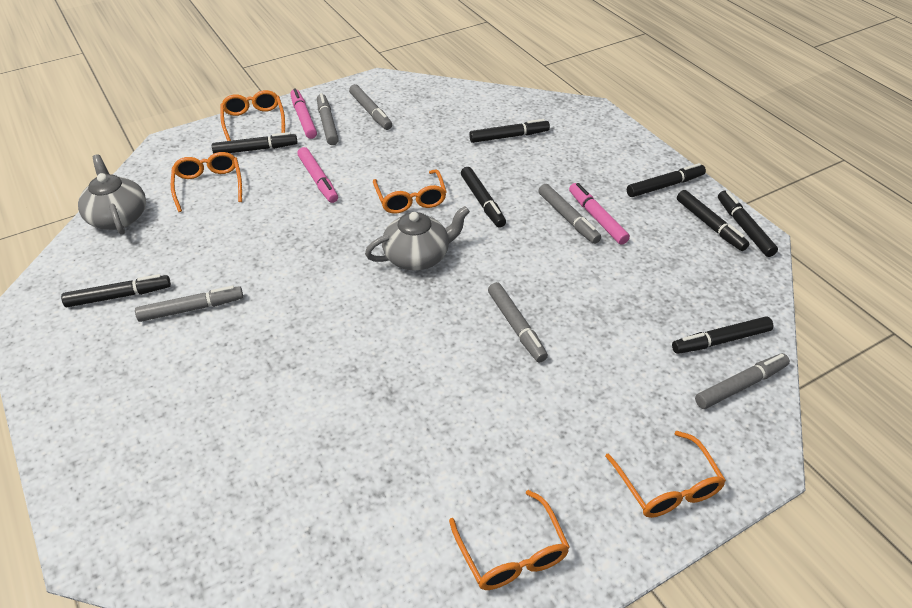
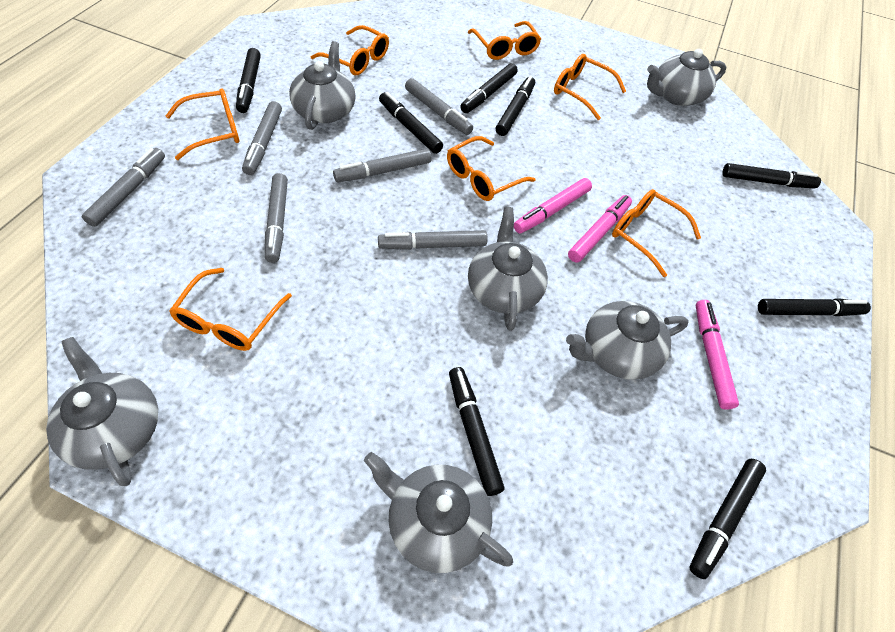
grey teapot: [78,154,146,235] [365,206,470,271] = 2 -> [46,337,158,486] [289,41,356,130] [364,452,513,573] [468,207,548,331] [566,301,689,380] [647,49,726,106] = 6
orange glasses: [171,152,242,212] [220,90,285,141] [373,169,447,214] [449,490,570,590] [605,431,726,518] = 5 -> [166,89,239,160] [169,268,292,351] [311,25,389,75] [447,136,535,201] [468,21,541,60] [554,54,626,120] [612,189,701,277] = 7

